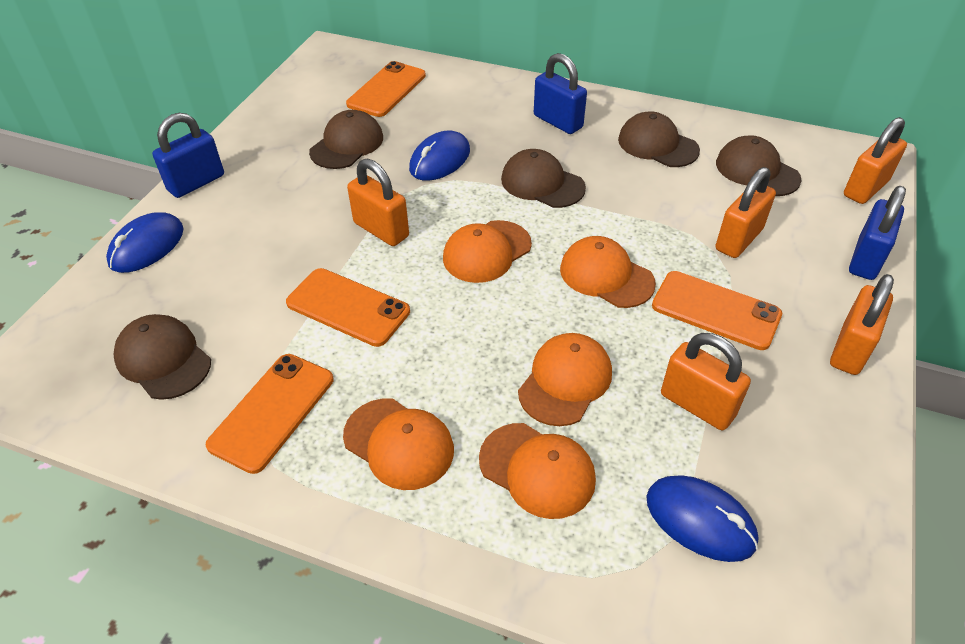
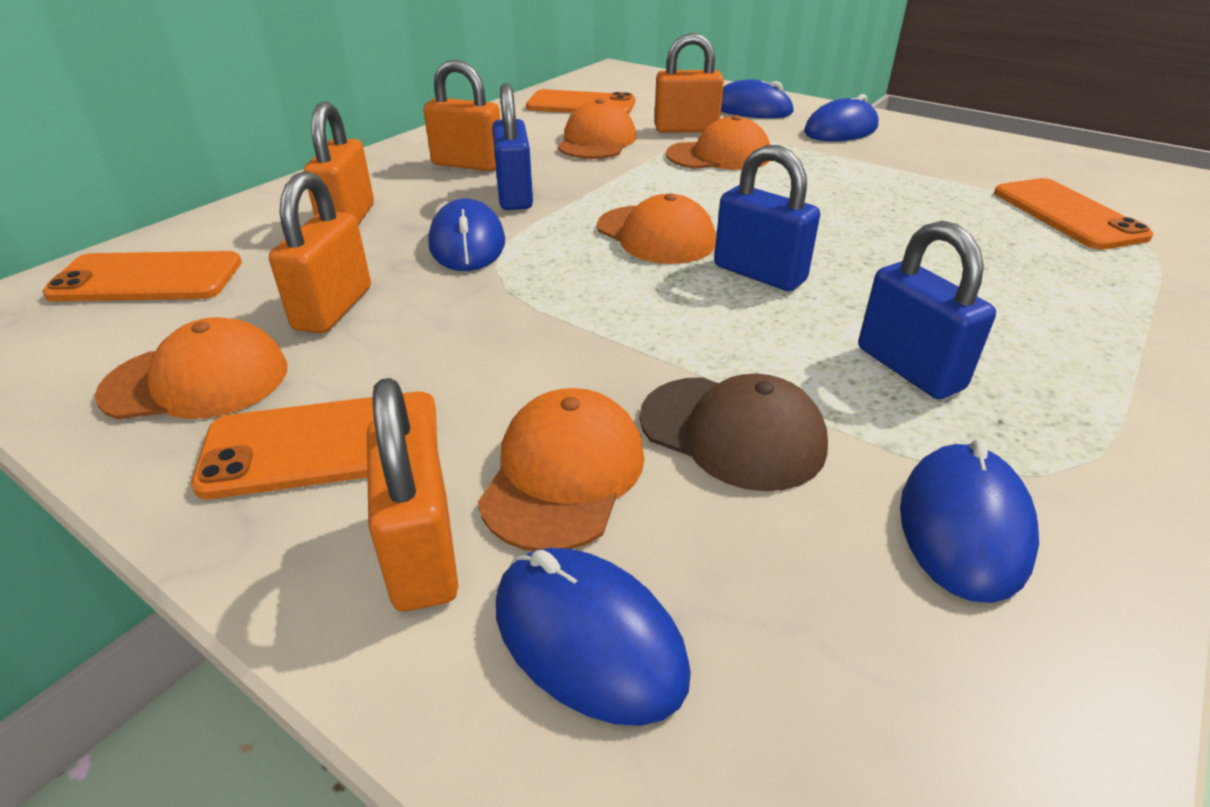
blue mouse: [106,212,184,273] [409,130,470,181] [646,475,759,562] = 3 -> [428,198,505,271] [496,548,691,726] [721,79,795,118] [804,94,878,141] [900,439,1039,603] = 5
brown cap: [113,314,211,400] [309,110,383,169] [501,149,586,208] [618,111,700,167] [716,135,802,196] = 5 -> [640,374,828,491] = 1

